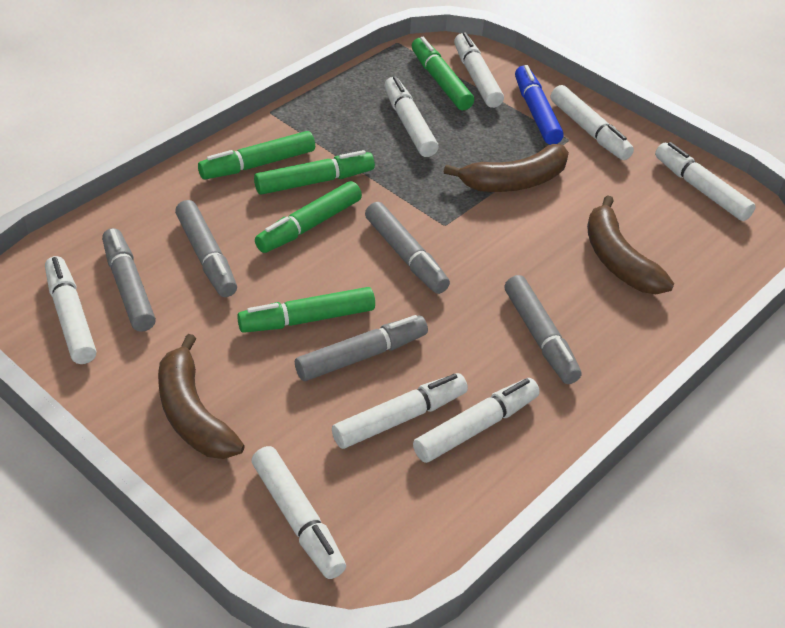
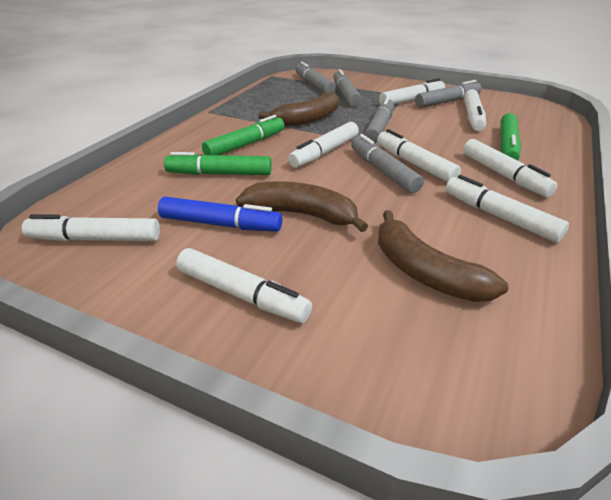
green marker: [198,131,315,179] [237,287,375,333] [254,150,375,195] [255,181,362,253] [412,37,474,110] = 5 -> [164,152,272,175] [202,115,284,155] [500,113,521,161] = 3

